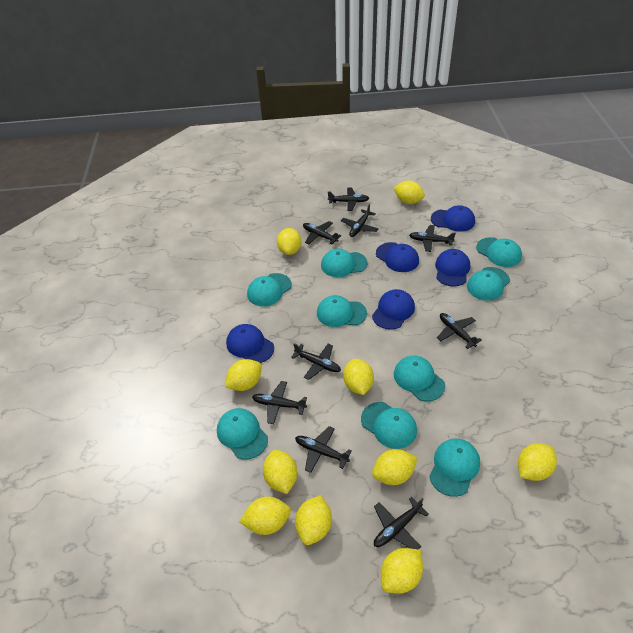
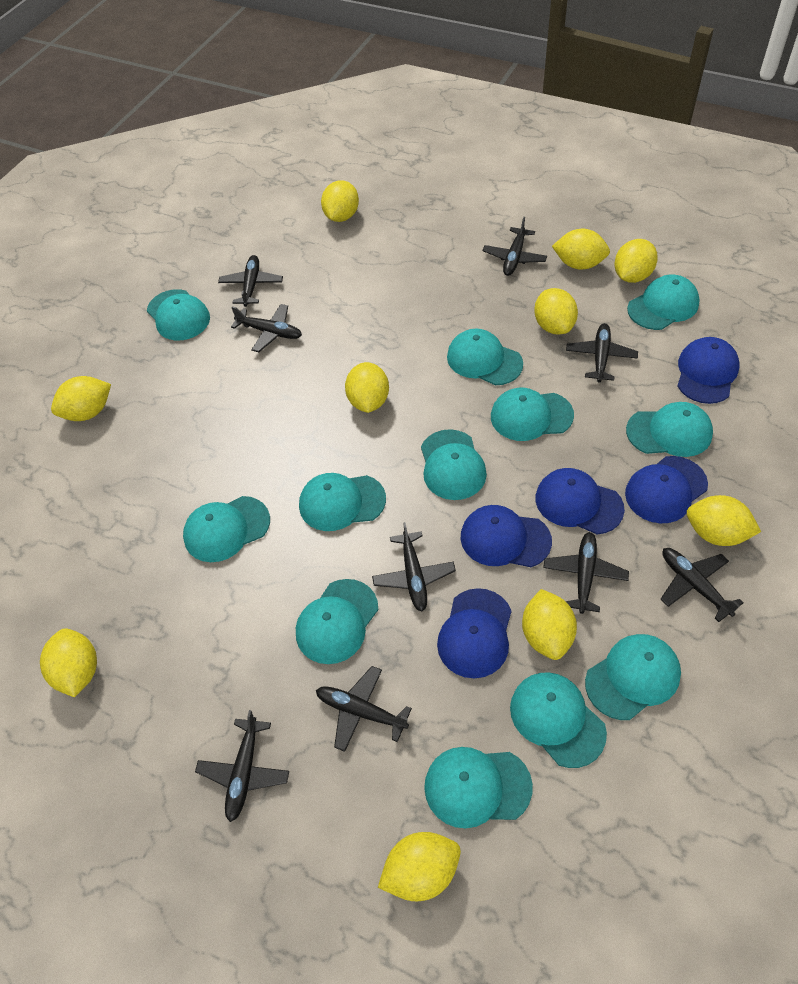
turquoise cap: [217,408,268,460] [247,273,292,306] [317,295,367,327] [321,249,368,277] [361,402,417,449] [394,356,445,401] [429,438,480,497] [467,267,510,301] [476,237,522,267] = 9 -> [147,289,210,340] [183,496,270,562] [296,579,378,664] [299,473,386,531] [421,429,487,500] [424,747,533,828] [447,329,523,385] [491,388,574,441] [510,672,607,768] [585,634,681,720] [626,402,713,457] [627,275,700,330] = 12

